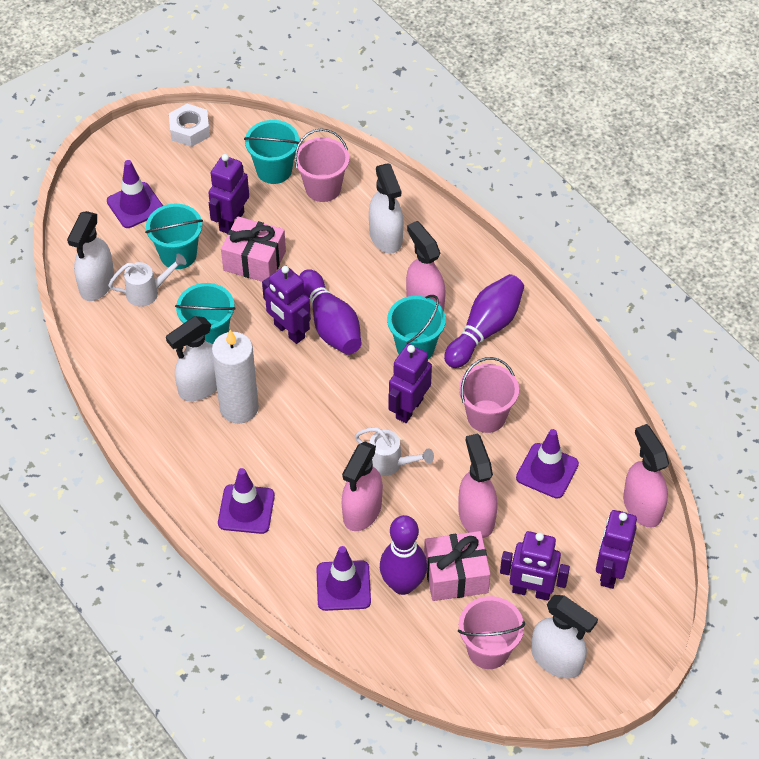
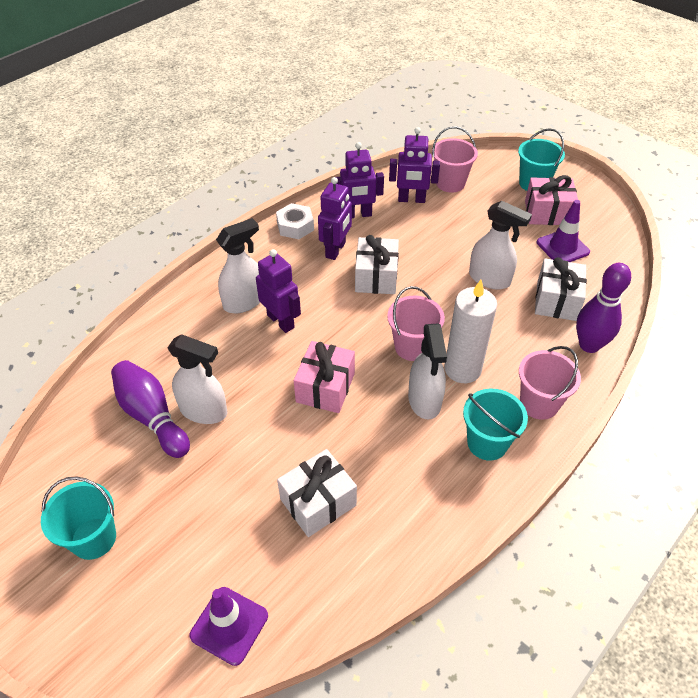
pink spray bottle: [342,442,383,531] [406,221,446,311] [458,434,498,538] [623,424,669,527] = 4 -> none = 0
purple bowling pin: [299,269,362,355] [380,515,427,595] [444,274,524,368] = 3 -> [111,360,190,458] [576,263,631,353] = 2
purple robot: [208,154,249,234] [262,266,311,344] [388,344,432,423] [500,531,570,601] [596,510,637,589] = 5 -> [256,249,301,333] [318,177,352,260] [336,142,384,218] [389,127,440,203] = 4
purple traffic cone: [107,160,163,228] [218,468,275,534] [316,546,371,611] [516,429,579,499] = 4 -> [190,587,268,666] [537,200,590,262] = 2
turquoise bucket: [145,204,203,269] [175,283,236,344] [244,120,299,184] [387,295,446,359] = 4 -> [41,476,116,560] [463,389,528,461] [518,128,565,191] = 3
white gift: none = 0 -> [277,449,357,537] [355,235,399,294] [535,257,587,321] = 3
white watering can: [108,254,187,307] [354,427,434,476] = 2 -> none = 0

